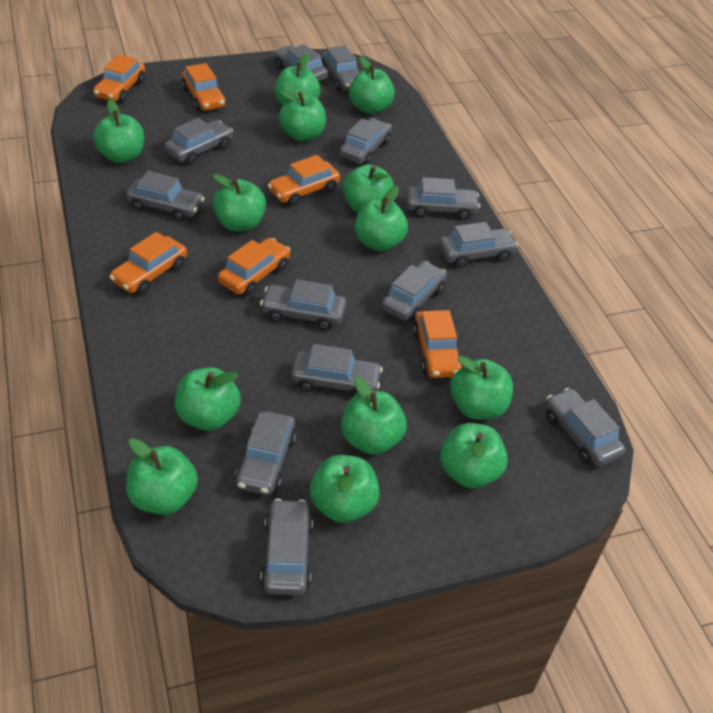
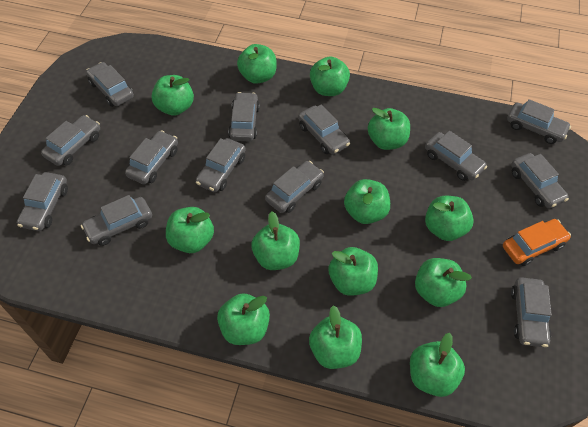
orange car: [93,54,145,103] [109,232,187,294] [182,63,226,111] [218,238,290,296] [268,155,340,206] [413,310,463,378] = 6 -> [503,219,571,266] = 1

